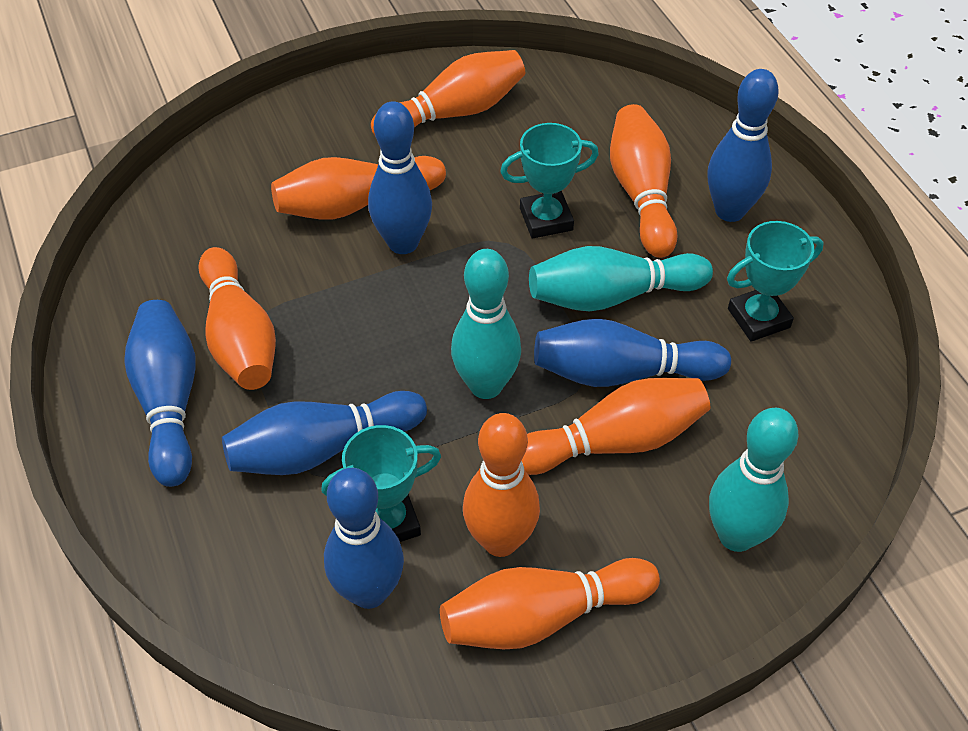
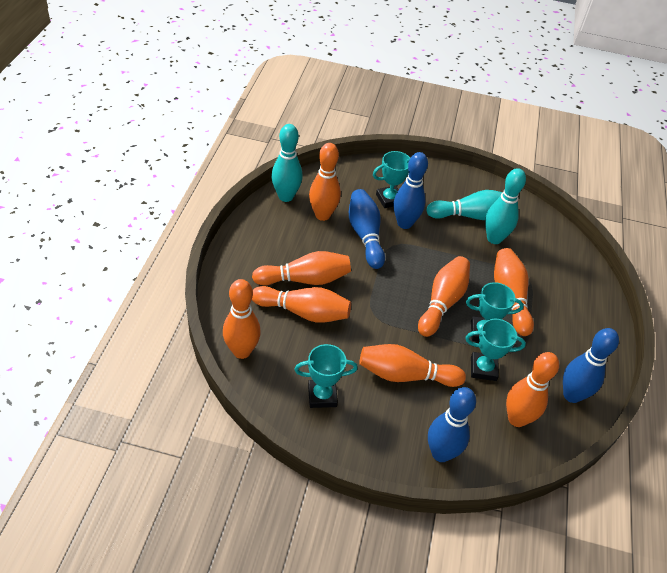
blue bowling pin: [124,300,196,487] [222,391,427,475] [324,468,404,609] [368,101,432,254] [534,319,731,387] [708,69,779,222] = 6 -> [349,189,385,269] [394,152,428,229] [428,387,476,462] [563,328,619,403] = 4
orange bowling pin: [199,247,276,390] [271,156,446,220] [371,50,525,135] [440,558,660,649] [463,413,540,557] [522,378,710,475] [610,104,678,258] = 7 -> [223,279,261,359] [252,251,351,285] [252,286,351,323] [309,143,341,221] [359,344,466,387] [418,256,470,337] [494,248,534,336] [506,352,559,427] = 8
turquoise trophy: [321,425,441,542] [500,123,599,239] [727,221,824,342] = 3 -> [294,344,358,408] [373,151,410,208] [465,319,526,381] [466,282,524,342] = 4

